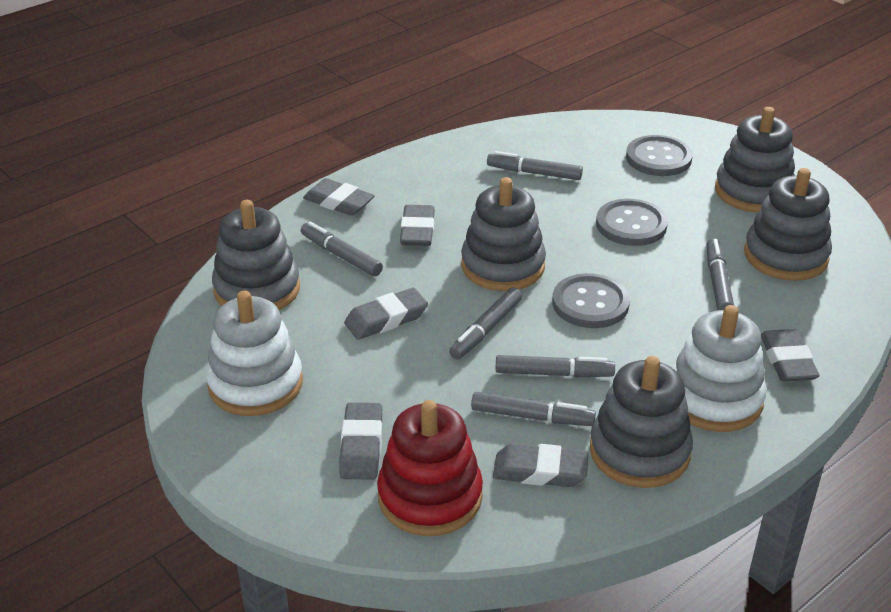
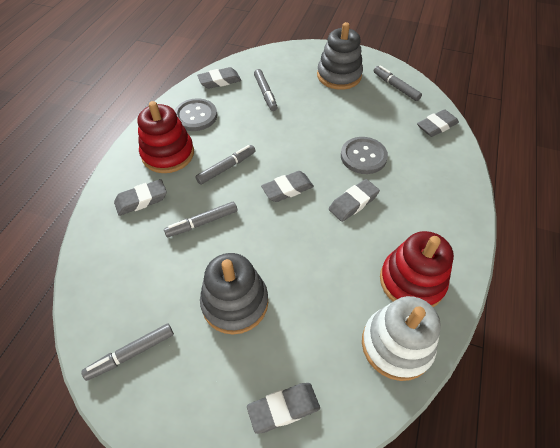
grey button: [552,273,630,328] [596,199,668,246] [626,135,693,176] = 3 -> [174,98,217,131] [341,137,388,174] = 2
grey marker: [301,222,383,276] [449,288,522,359] [471,392,596,426] [487,151,583,180] [495,355,615,378] [706,239,734,310] = 6 -> [81,324,174,381] [164,201,237,237] [195,145,256,185] [254,69,278,111] [374,65,422,101] = 5
grey stacking toy: [212,200,300,310] [461,177,546,291] [590,356,693,488] [715,107,795,213] [744,168,832,281] = 5 -> [200,253,268,334] [317,22,363,90] = 2
red stacking toy: [377,400,483,536] = 1 -> [138,101,194,173] [380,231,454,307] = 2
white stacking toy: [206,291,303,416] [673,305,767,432] = 2 -> [362,296,441,381] = 1

